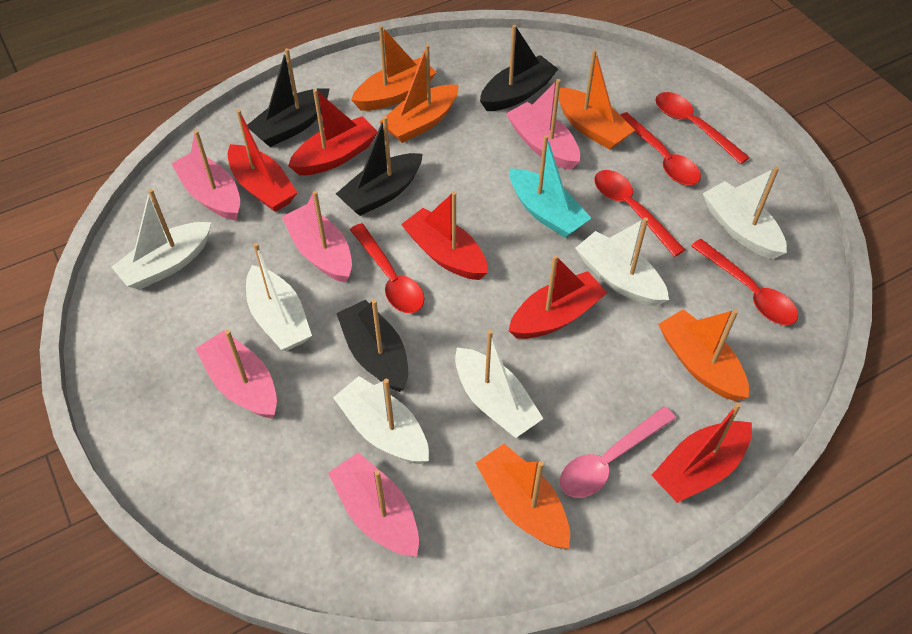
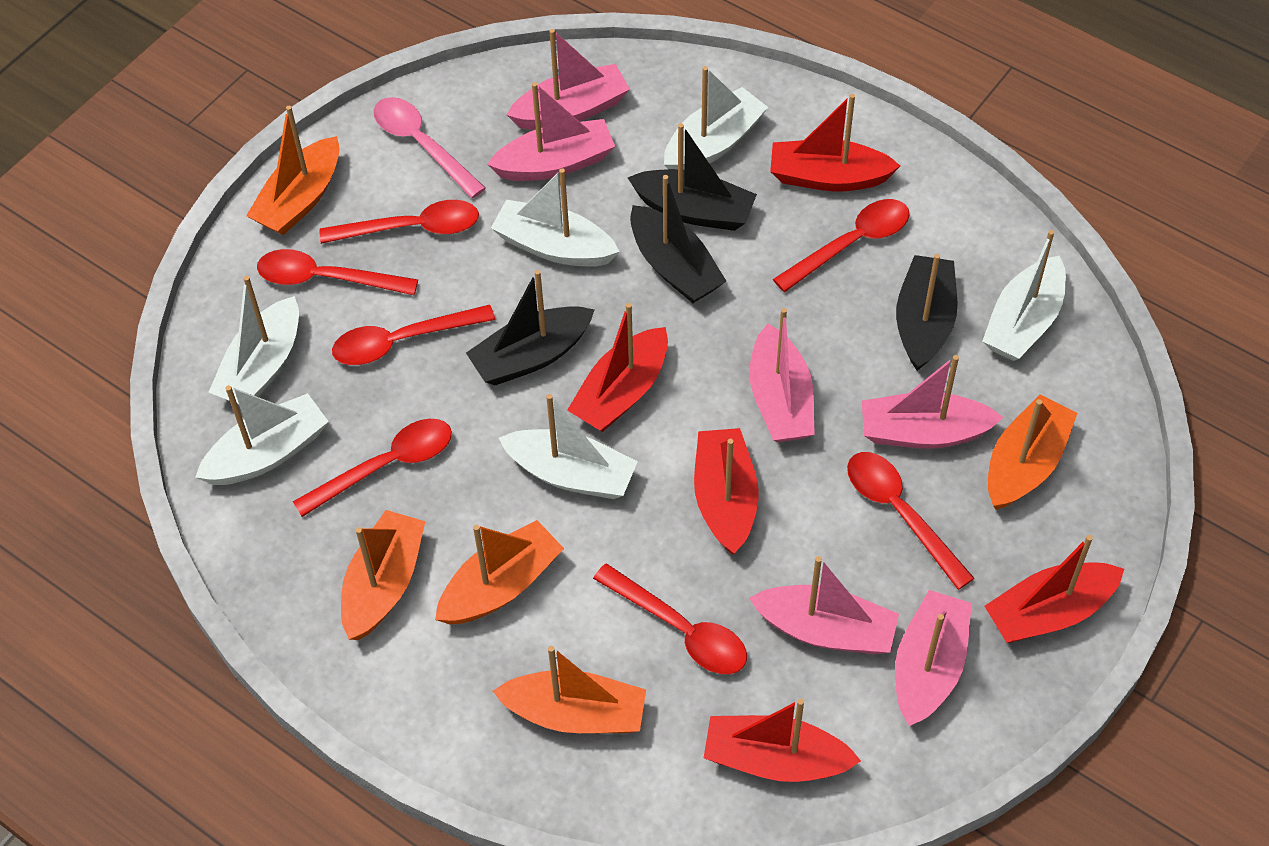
pink boat: [171,130,240,221] [196,330,277,419] [282,191,352,283] [328,453,419,557] [506,79,580,170] = 5 -> [487,82,615,181] [507,29,630,130] [749,308,815,442] [749,556,899,654] [862,355,1004,449] [895,590,972,726] = 6
red spoon: [350,223,424,313] [594,170,685,257] [620,112,701,185] [655,92,750,164] [691,239,798,325] = 5 -> [257,249,418,295] [293,419,452,517] [320,200,479,244] [332,305,495,365] [593,563,747,674] [773,199,910,292] [847,452,975,590] = 7
turquoise boat: [510,135,591,238] = 1 -> none = 0

